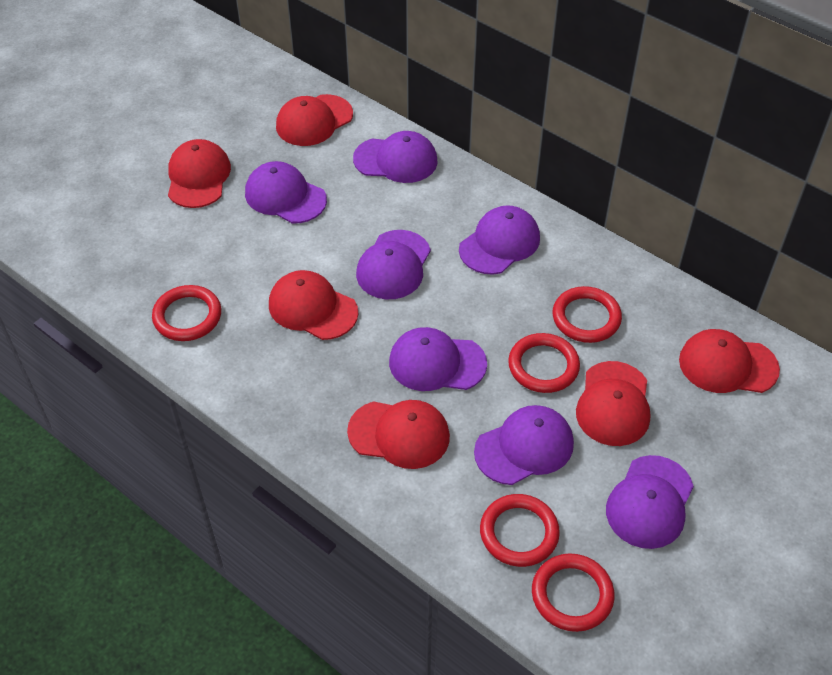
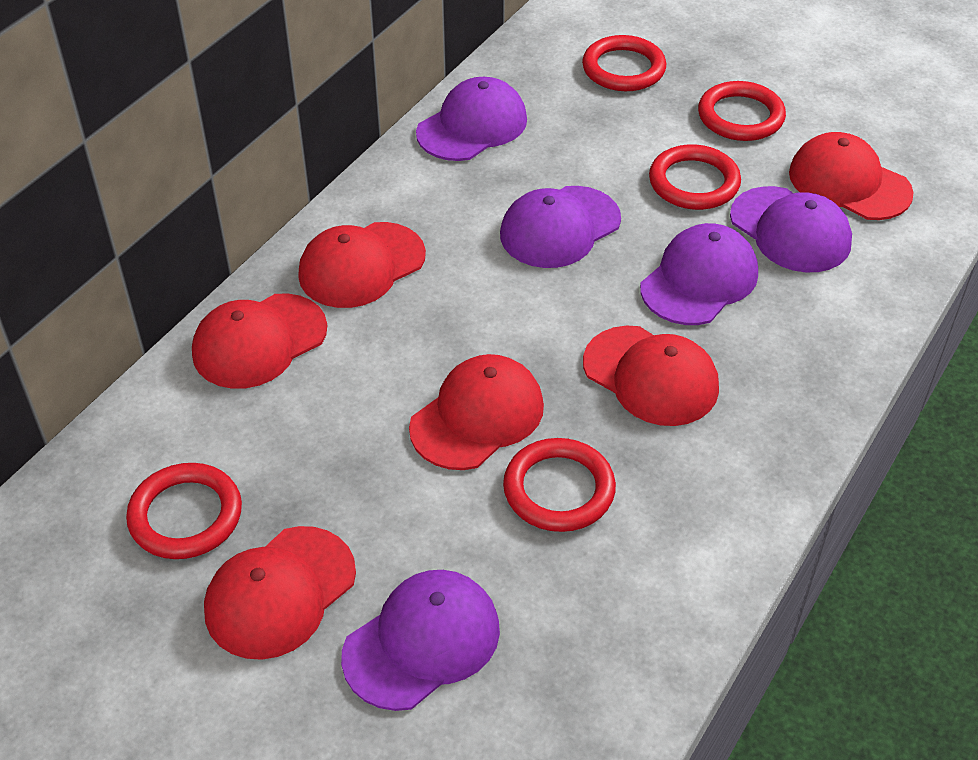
purple cap: [245,161,327,224] [353,131,438,183] [356,230,431,299] [389,327,487,391] [459,205,540,275] [474,405,574,485] [606,455,694,549] = 7 -> [341,570,500,711] [416,77,527,161] [500,186,621,268] [640,223,758,325] [730,186,852,272] = 5

